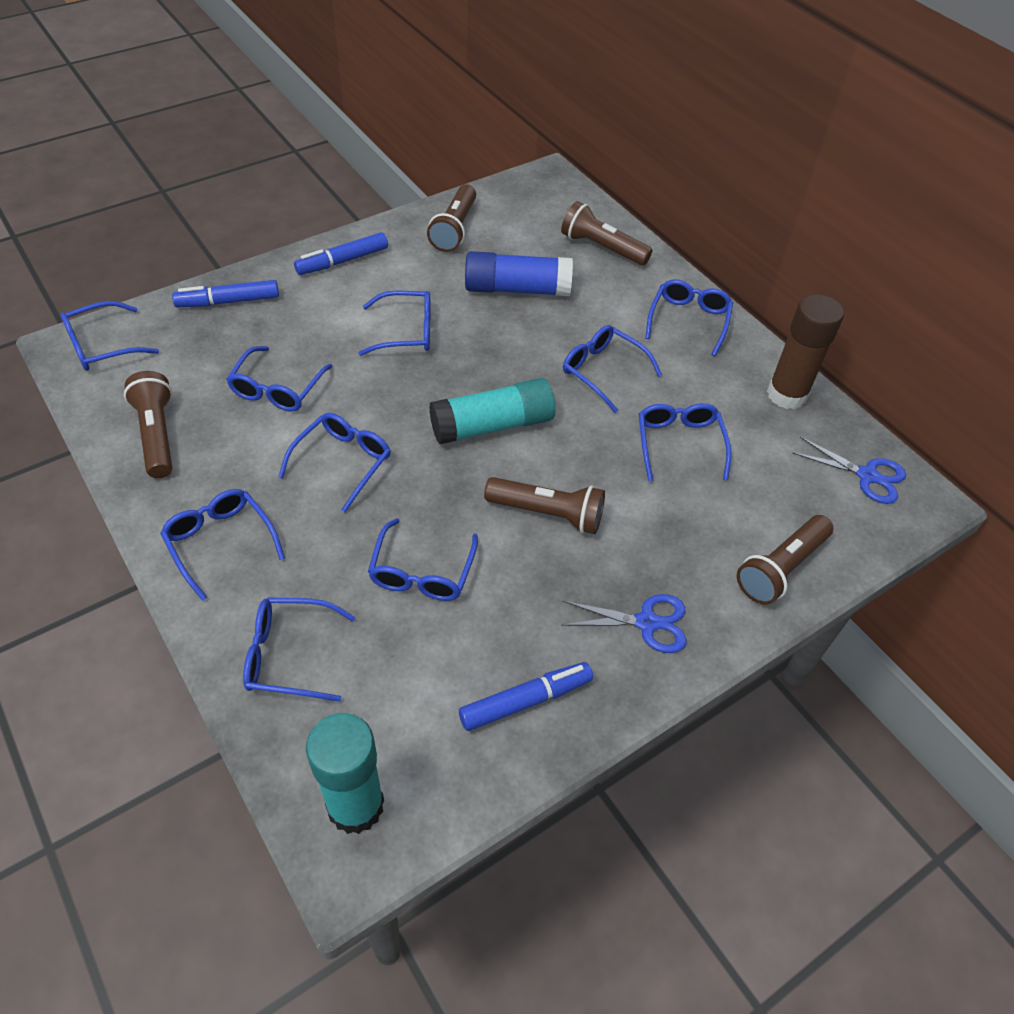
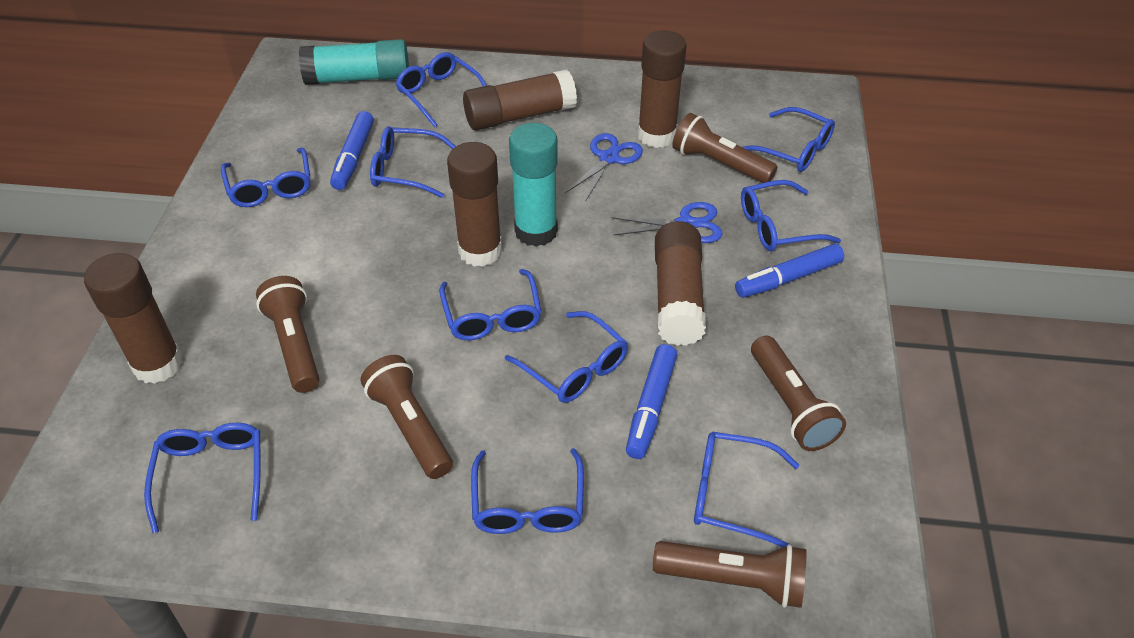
blue glue stick: [465,251,573,296] = 1 -> none = 0
brown glue stick: [767,294,844,409] = 1 -> [84,253,183,384] [447,142,502,267] [463,69,577,130] [637,30,687,148] [655,221,706,346] = 5

